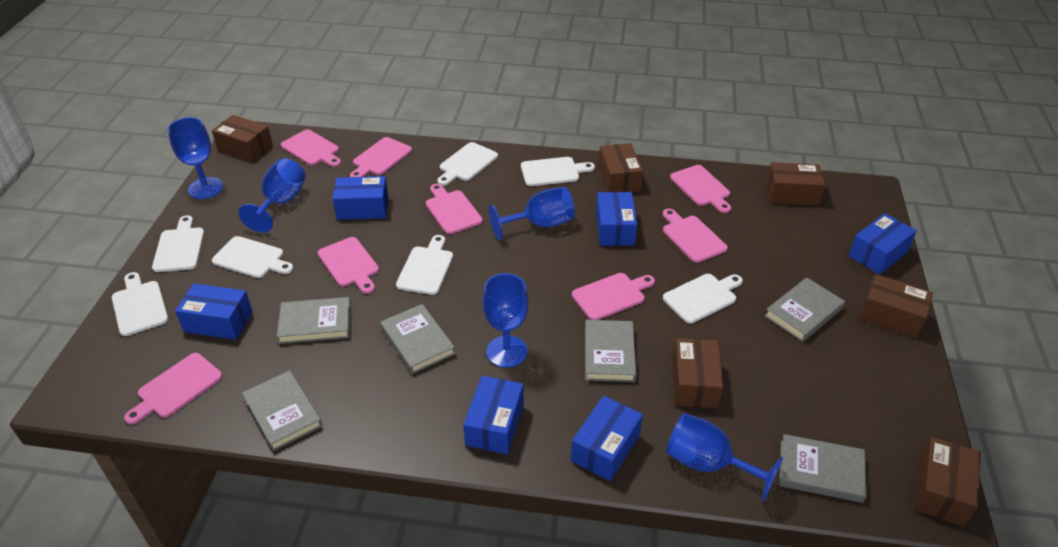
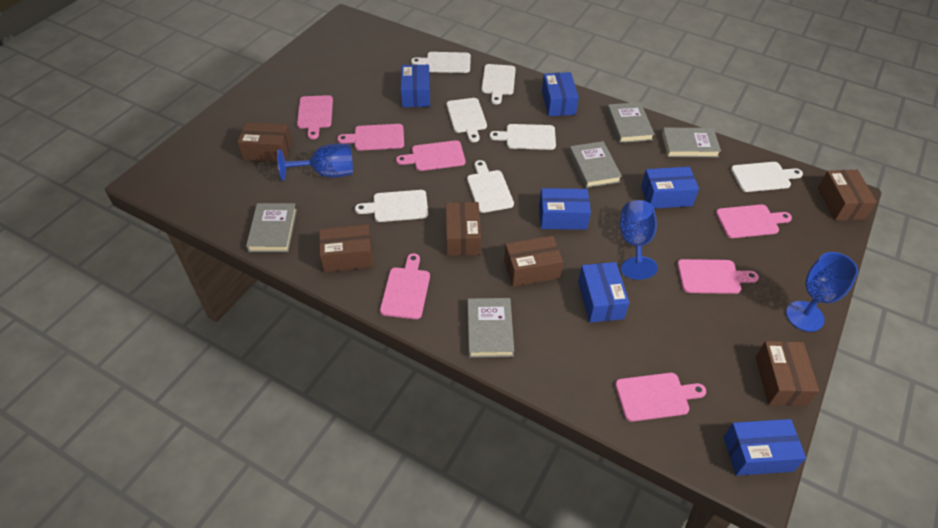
blue goblet: [168,117,223,199] [238,158,306,233] [482,273,528,368] [489,187,575,240] [666,413,783,502] = 5 -> [277,144,353,181] [620,200,658,280] [786,252,858,332] = 3
grey book: [242,370,322,451] [277,297,351,344] [380,304,455,374] [585,320,636,382] [765,277,845,342] [779,434,867,503] = 6 -> [246,203,297,252] [467,298,514,358] [569,141,622,188] [607,102,655,143] [661,127,721,157] = 5
pink cutting board: [124,353,222,425] [281,129,341,167] [318,237,379,294] [350,137,412,177] [426,184,483,234] [572,273,655,320] [663,209,728,263] [670,165,731,213] = 8 -> [297,95,333,139] [337,124,404,151] [380,253,430,319] [396,140,465,171] [615,373,706,422] [677,259,759,294] [716,204,792,238] = 7

